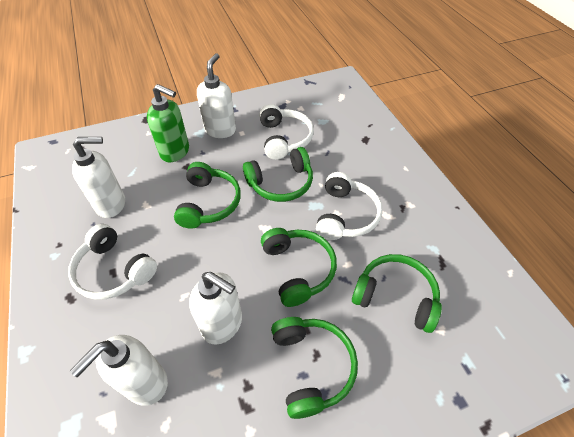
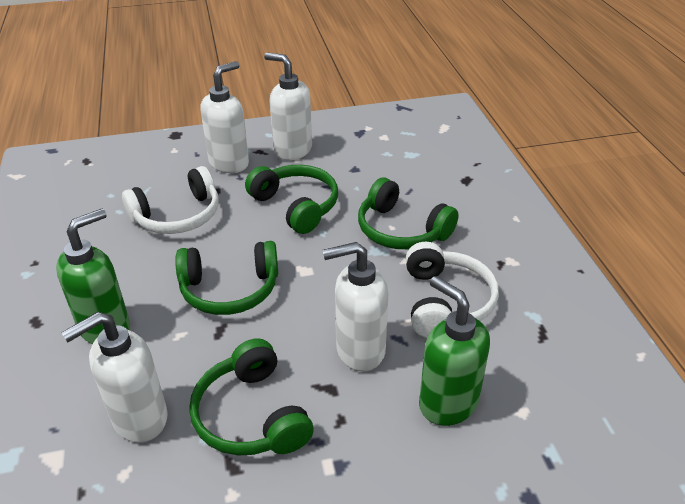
green headphones: [174,162,241,229] [243,147,313,202] [261,228,337,307] [271,317,358,419] [352,254,442,333] = 5 -> [175,241,278,315] [189,338,314,455] [245,165,338,234] [358,177,459,249] = 4
green soap dispenser: [147,84,189,162] = 1 -> [56,209,130,344] [419,276,490,426] = 2
white headphones: [68,224,157,300] [259,104,314,160] [316,172,383,240] = 3 -> [122,166,219,234] [406,242,499,338] = 2

